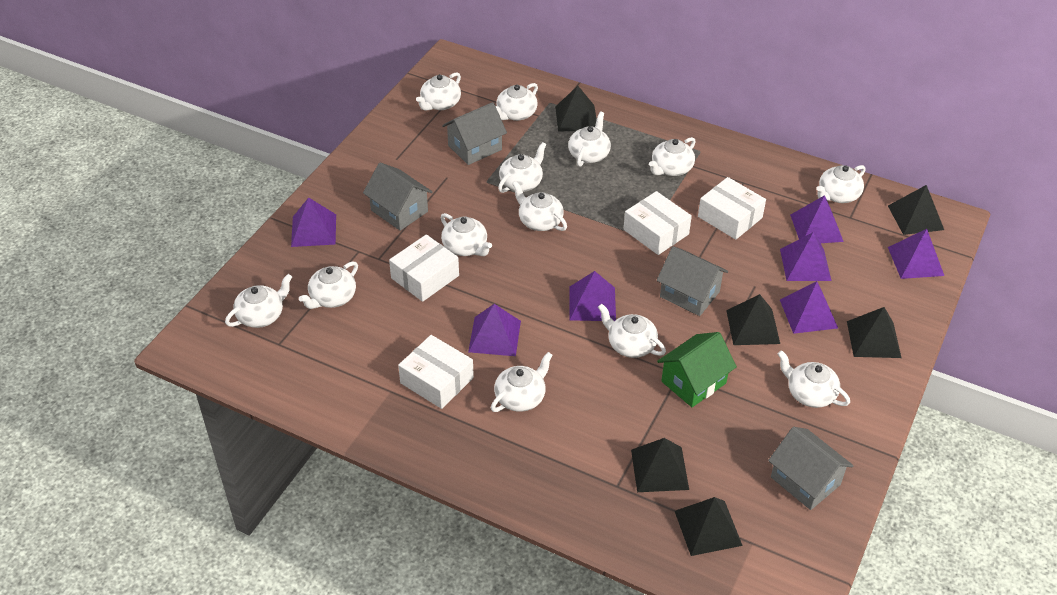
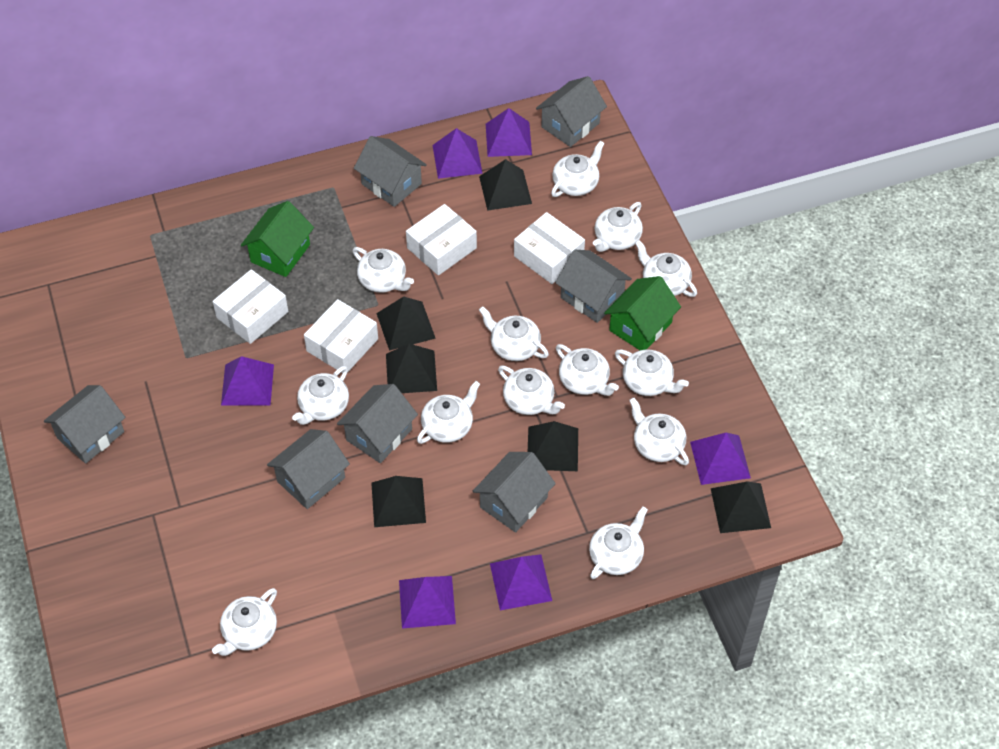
green house: [657,332,737,407] = 1 -> [241,201,314,277] [604,276,681,350] = 2
grey house: [363,162,433,231] [442,102,507,165] [657,246,728,316] [768,427,854,510] = 4 -> [44,385,126,463] [267,429,350,509] [337,384,418,463] [354,136,427,207] [473,452,556,533] [536,76,607,147] [555,250,632,323] = 7
purple pyramid: [291,197,336,247] [468,304,521,356] [569,271,616,321] [780,232,832,281] [780,281,838,334] [790,195,844,243] [888,229,944,279] = 7 -> [221,356,274,406] [399,576,456,629] [433,128,483,179] [486,108,532,157] [490,554,552,610] [690,432,751,485] = 6

